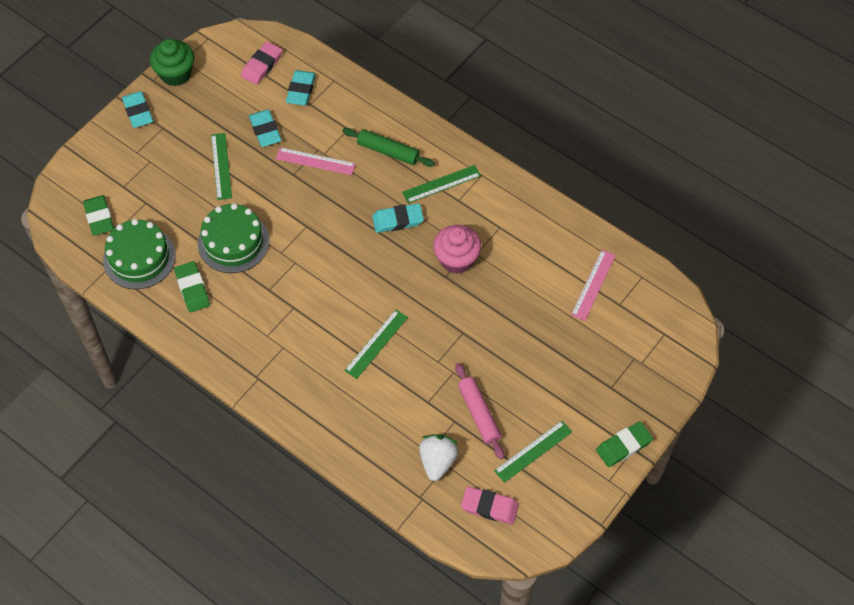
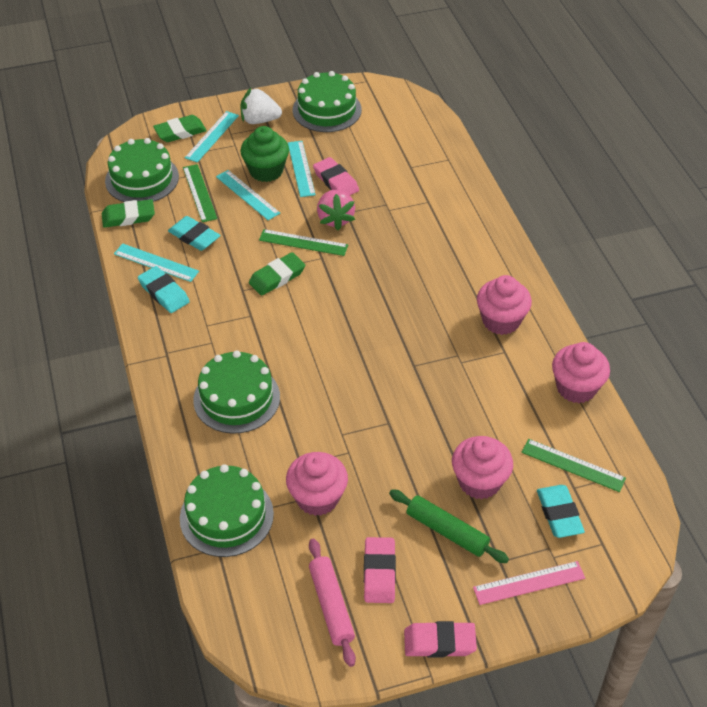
green cake: [103,219,176,289] [198,203,269,273] = 2 -> [105,138,179,202] [180,464,274,557] [193,350,280,434] [293,71,362,132] = 4
green ruler: [211,133,232,200] [344,309,408,379] [402,165,481,203] [494,421,572,483] = 4 -> [183,164,217,222] [259,229,348,256] [521,439,626,492] = 3
pink cupcake: [433,225,481,274] = 1 -> [286,452,348,516] [452,436,513,499] [477,275,532,335] [552,342,610,403] = 4
pink eraser: [241,41,282,85] [461,486,519,525] = 2 -> [313,157,359,195] [364,537,396,603] [404,621,477,657] = 3
pink ruler: [276,147,356,175] [571,250,616,321] = 2 -> [473,561,585,605] = 1
pink strawberry: none = 0 -> [317,190,355,230] = 1
turquoise eraser: [122,91,153,128] [249,110,282,147] [286,70,316,105] [372,203,424,233] = 4 -> [138,266,190,313] [168,216,221,251] [537,485,585,538] = 3
turquoise ruler: none = 0 -> [114,243,199,282] [185,111,239,163] [216,170,280,220] [288,141,316,197] = 4

